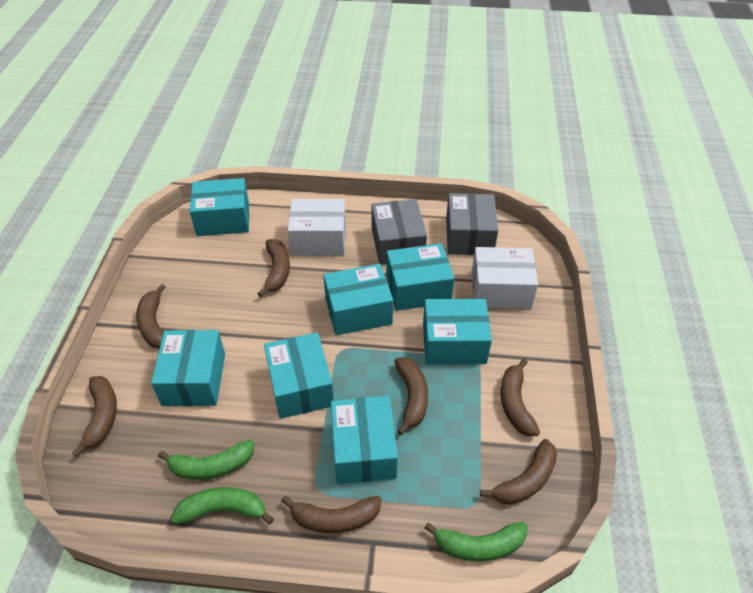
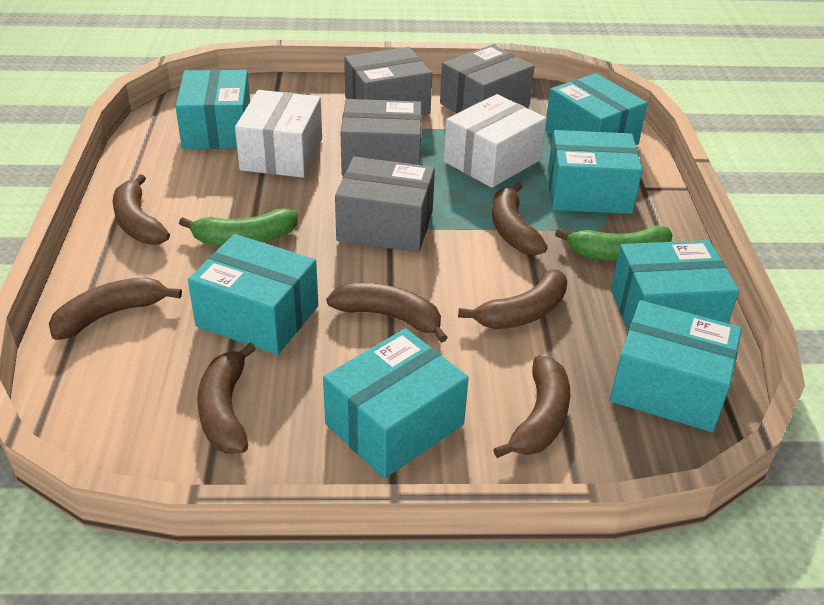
green banana: [158,440,255,480] [171,487,274,525] [424,522,527,561] = 3 -> [179,208,298,246] [555,226,673,261] = 2
grey box: [371,199,427,265] [446,193,498,255] = 2 -> [335,157,435,252] [341,99,422,176] [344,47,432,115] [440,45,535,113] = 4

